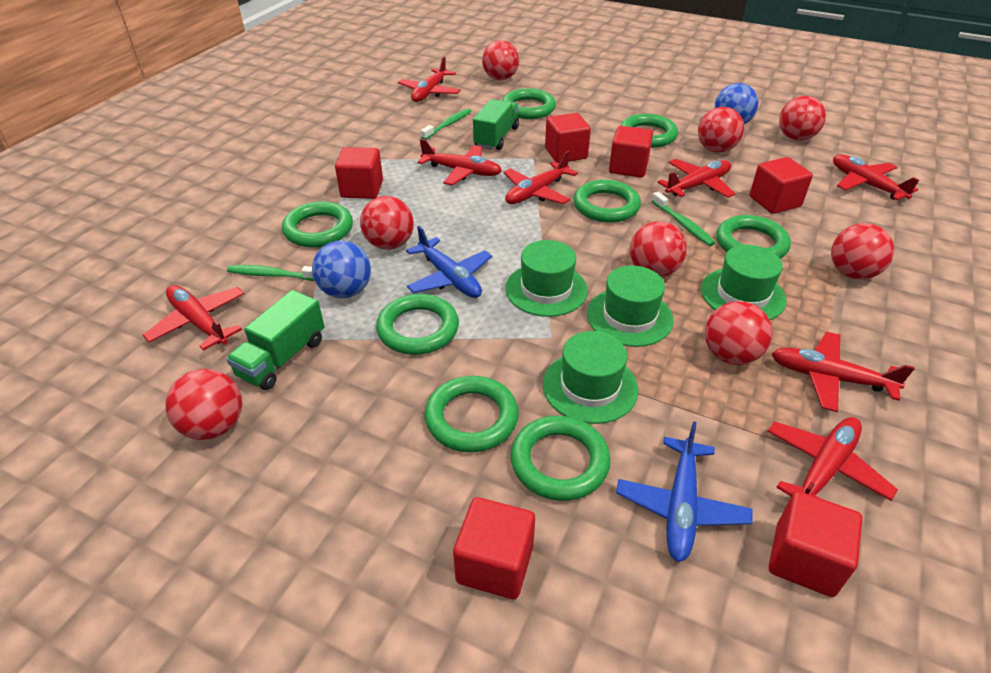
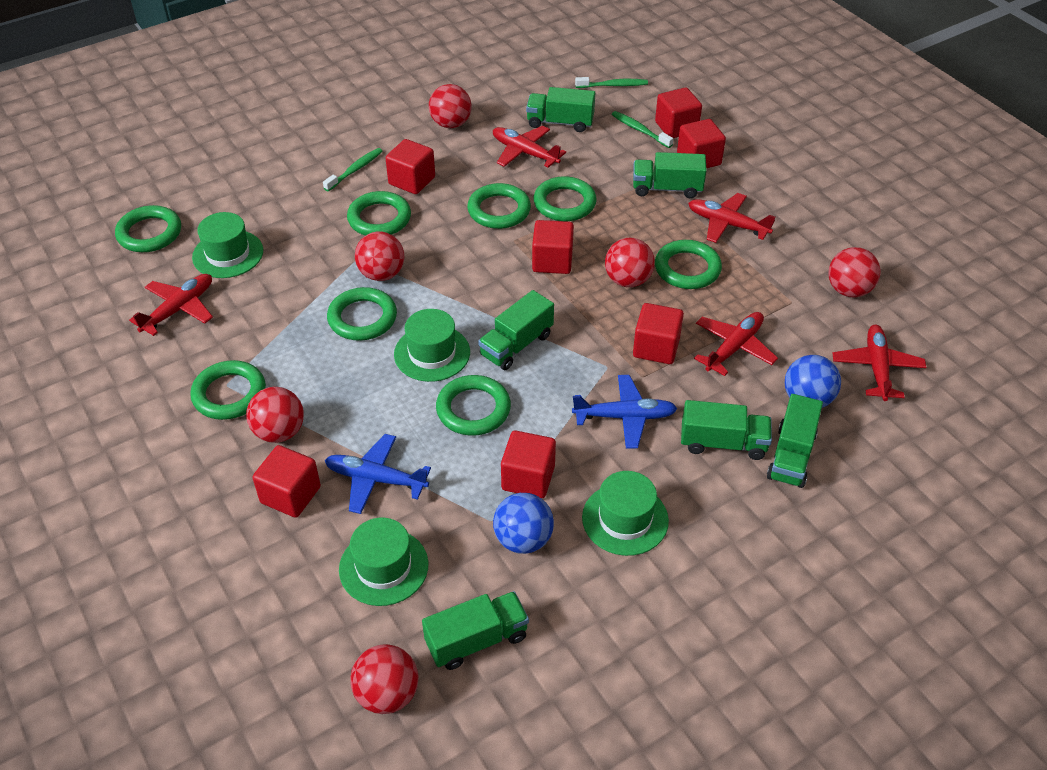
green truck: [226,290,324,390] [473,99,519,150] = 2 -> [422,591,529,670] [478,290,554,370] [526,87,595,132] [633,152,707,198] [681,400,772,460] [767,394,823,488] = 6
red ball: [165,369,242,440] [360,196,414,250] [482,40,519,80] [630,222,687,277] [698,107,744,153] [705,301,773,365] [779,96,826,141] [831,223,894,279] = 8 -> [246,387,304,443] [351,644,419,714] [355,231,404,281] [429,84,471,128] [605,238,655,287] [828,247,881,298] = 6
red cube: [335,147,383,199] [453,497,535,599] [545,113,591,163] [609,126,653,177] [750,157,813,214] [769,491,863,597] = 6 -> [252,445,321,518] [386,139,435,194] [501,430,556,498] [532,220,574,274] [633,303,684,364] [655,87,702,138] [677,119,726,168] = 7
red plane: [143,285,244,351] [398,56,461,102] [418,139,502,186] [503,151,578,204] [657,159,735,198] [767,417,898,501] [771,332,915,412] [833,154,919,200] = 8 -> [129,274,213,336] [493,126,566,168] [688,193,775,243] [694,312,778,376] [832,325,927,401] = 5

